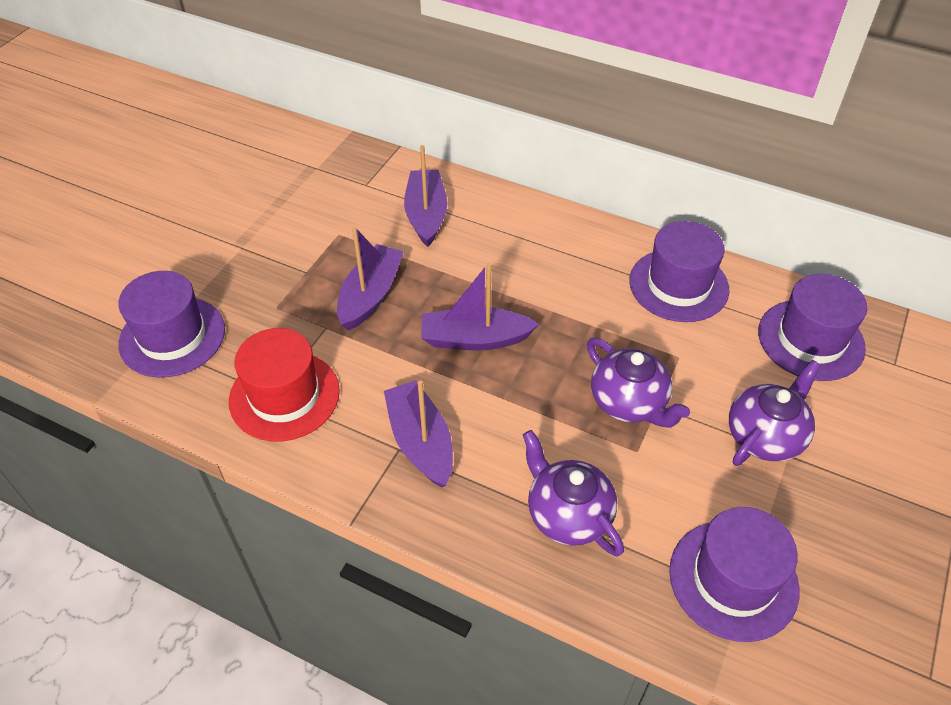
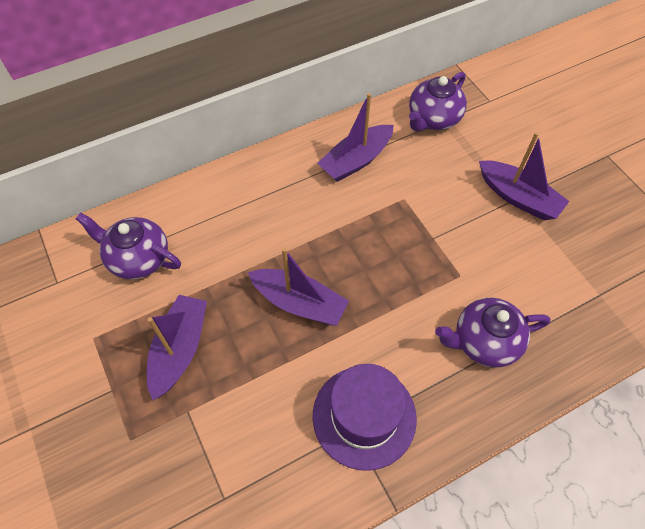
purple hat: [118,271,225,378] [629,221,730,322] [669,507,799,642] [758,274,867,381] = 4 -> [313,364,417,471] = 1
red hat: [229,328,340,441] = 1 -> none = 0

